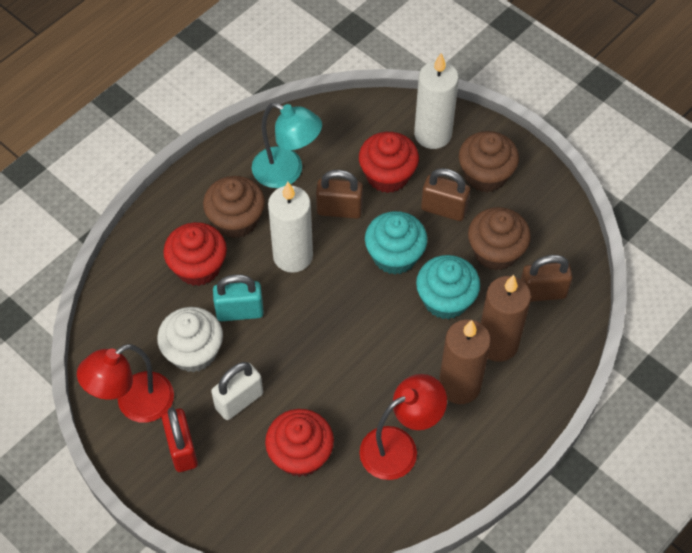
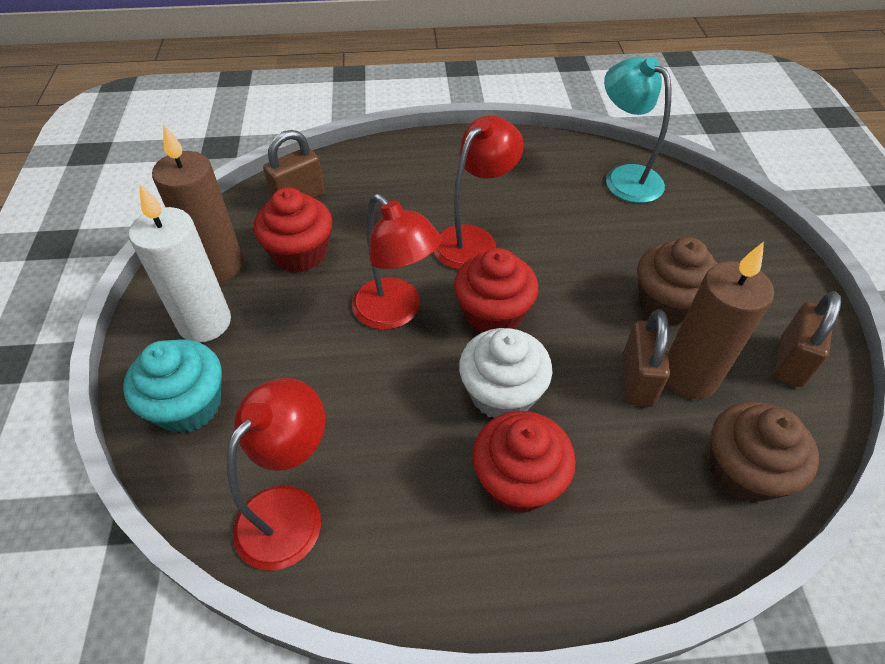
brown cupcake: [203,176,265,238] [459,131,519,192] [468,207,531,271] = 3 -> [637,237,718,325] [709,401,819,503] = 2
red lamp: [77,344,174,423] [359,374,447,480] = 2 -> [226,378,325,571] [352,194,442,330] [434,115,524,270] = 3
red padlock: [162,407,198,472] = 1 -> none = 0
turquoise cupcake: [365,211,428,275] [416,255,480,320] = 2 -> [123,339,222,433] = 1
turquoise padlock: [213,274,264,321] = 1 -> none = 0
white candle: [268,182,313,273] [414,53,459,149] = 2 -> [129,183,231,342] = 1
white padlock: [211,362,263,420] = 1 -> none = 0

